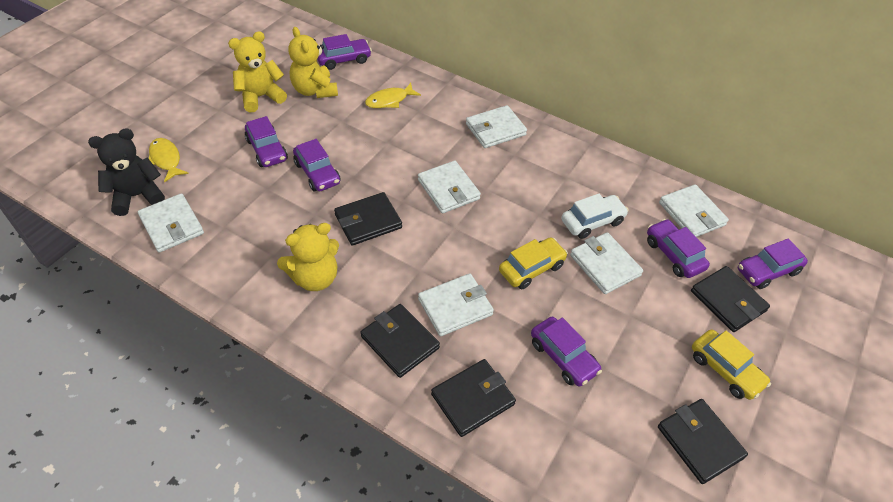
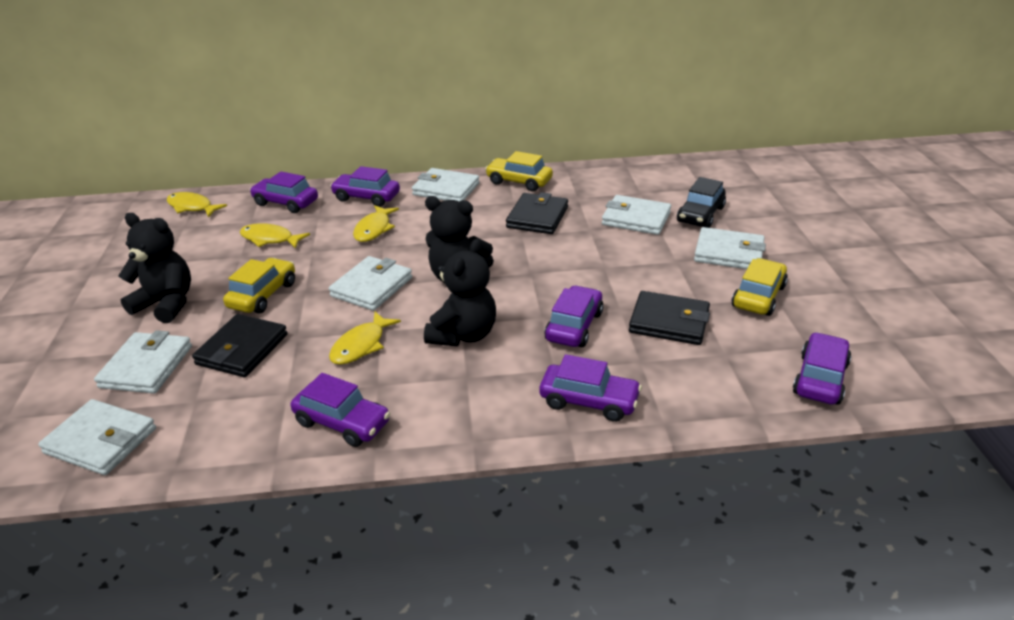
black car: none = 0 -> [677,177,726,228] = 1
black teddy bear: [88,128,165,216] = 1 -> [118,213,191,323] [424,239,496,346] [425,196,494,283] = 3
black wallet: [334,192,402,246] [361,304,440,378] [431,359,516,437] [658,399,748,484] [691,266,770,332] = 5 -> [192,314,288,377] [506,192,568,234] [629,291,710,345] = 3
white car: [561,194,629,239] = 1 -> none = 0
yellow car: [499,237,568,289] [692,329,771,400] = 2 -> [223,258,295,314] [485,151,553,191] [732,258,788,316] = 3
yellow fish: [149,138,189,183] [365,83,421,108] = 2 -> [167,192,227,218] [240,223,310,249] [329,312,401,365] [353,205,399,242] = 4
yellow teddy bear: [228,31,287,113] [277,223,339,291] [288,27,338,98] = 3 -> none = 0

